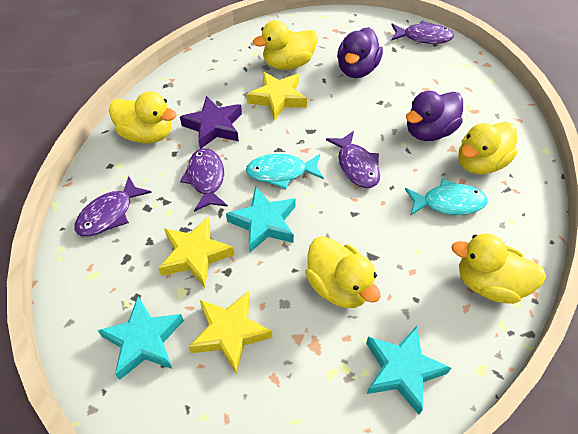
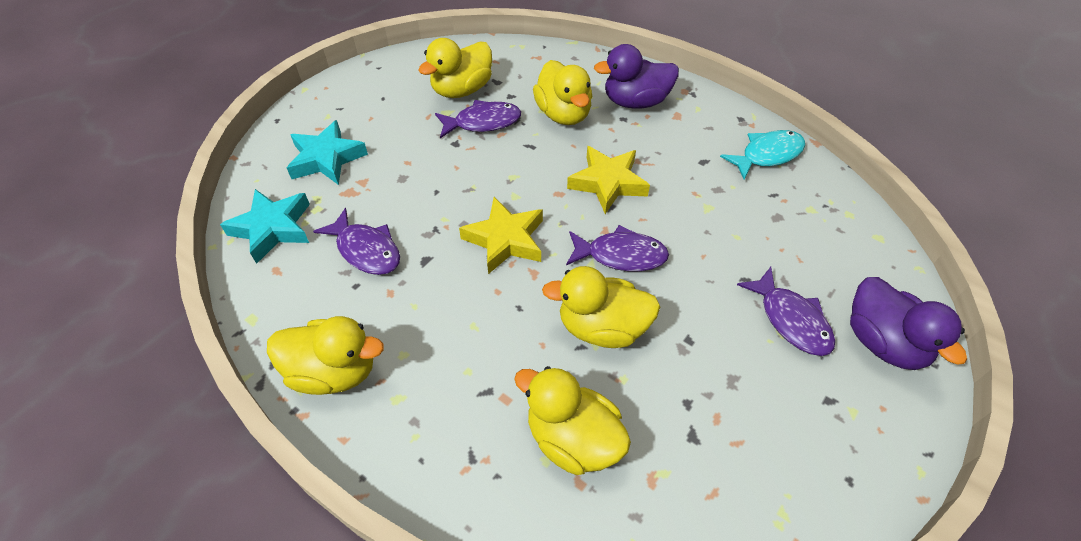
purple star: [180,96,242,149] = 1 -> none = 0
turquoise fish: [246,154,324,189] [405,179,487,216] = 2 -> [720,130,805,180] = 1
turquoise star: [97,296,184,380] [226,187,296,252] [366,326,451,415] = 3 -> [220,189,310,264] [287,120,368,185] = 2
yellow star: [158,217,234,288] [189,291,273,374] [247,72,307,121] = 3 -> [459,197,543,274] [567,146,650,214] = 2

